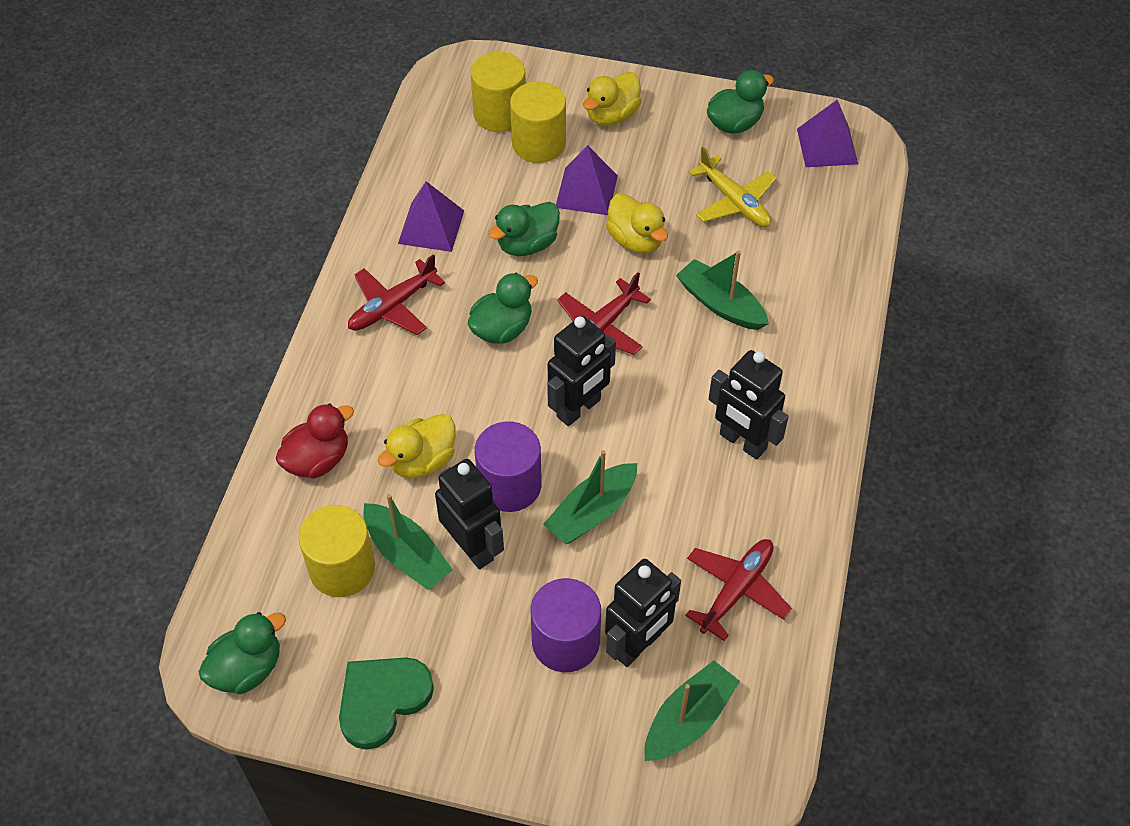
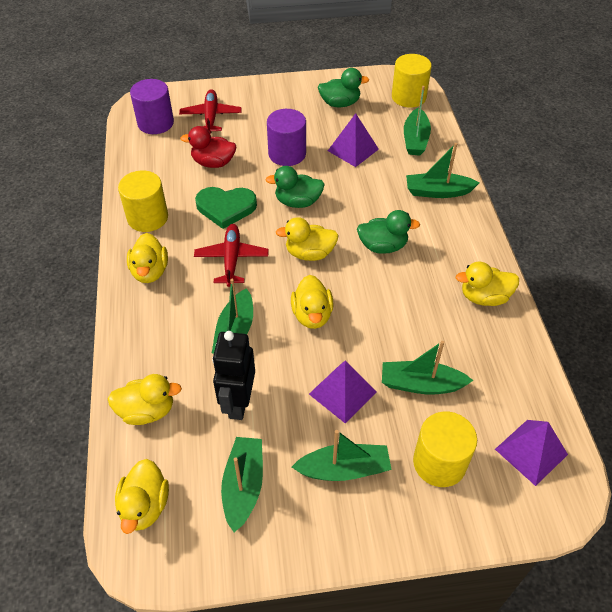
black robot: [435,459,504,569] [547,316,616,426] [605,559,681,667] [709,350,789,460] = 4 -> [212,331,255,420] = 1
green boat: [364,494,453,590] [543,450,637,544] [644,660,740,761] [676,251,769,330] = 4 -> [212,279,253,354] [221,437,263,532] [292,430,392,481] [382,341,474,395] [404,86,431,156] [406,143,479,198] = 6
green duck: [199,612,286,694] [468,273,538,344] [488,202,560,256] [707,70,774,134] = 4 -> [265,166,325,208] [318,68,369,107] [357,210,420,254] = 3
red plane: [348,254,445,335] [557,272,651,355] [685,539,792,641] = 3 -> [179,89,242,133] [194,224,269,287] = 2
yellow duck: [378,414,456,479] [583,72,642,126] [606,193,668,253] = 3 -> [107,374,182,425] [115,459,169,534] [127,233,168,283] [275,217,339,261] [291,275,334,329] [456,261,519,306] = 6
yellow plane: [689,147,776,227] = 1 -> none = 0

